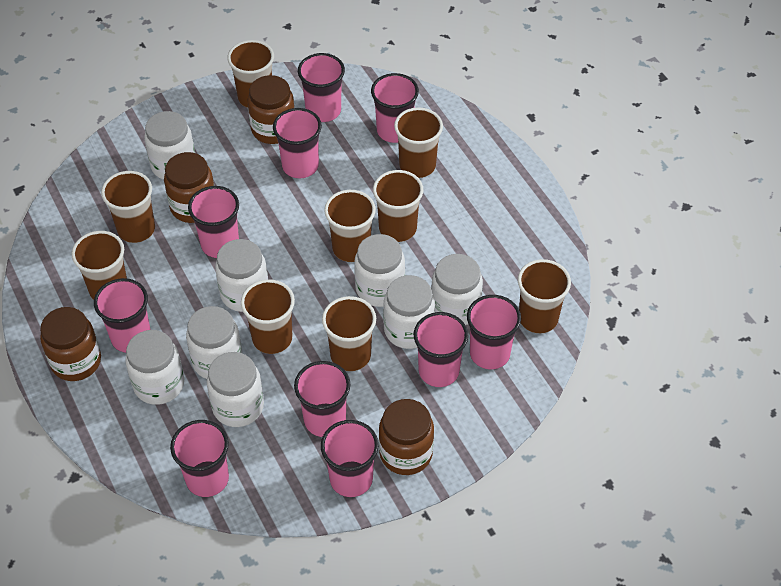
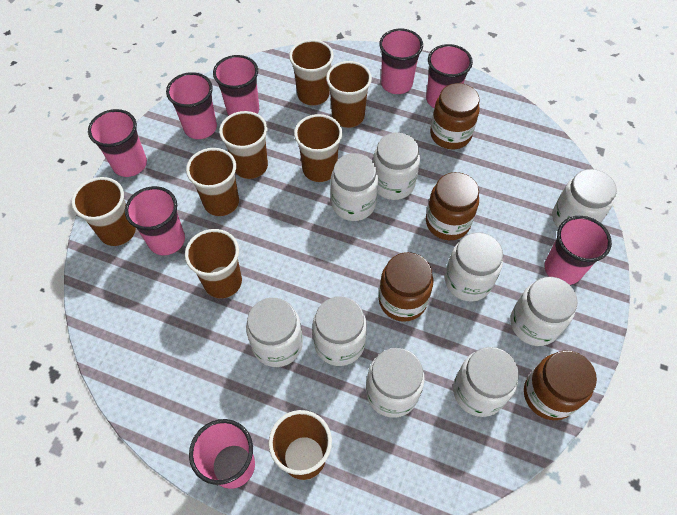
brown cup: [71,231,127,300] [101,171,155,243] [227,40,274,108] [241,279,295,354] [322,296,376,371] [324,190,376,262] [373,170,423,242] [394,107,443,178] [518,259,571,333] = 9 -> [71,177,136,246] [185,229,242,298] [186,148,239,216] [219,111,268,179] [268,410,332,480] [289,39,334,106] [294,114,342,182] [326,61,372,128] = 8
pink cup: [94,278,151,353] [170,420,229,497] [188,186,239,258] [273,108,322,178] [294,361,351,437] [298,53,345,122] [321,420,379,497] [371,73,419,143] [414,312,468,387] [467,295,521,369] = 10 -> [88,109,147,177] [125,186,185,255] [166,72,217,139] [189,419,255,489] [213,55,259,116] [379,29,423,94] [426,44,473,108] [544,216,612,285] = 8
white jar: [125,330,184,405] [144,111,195,180] [186,306,242,379] [207,352,264,427] [215,239,268,312] [354,234,405,307] [383,275,435,349] [431,254,483,325] = 8 -> [246,298,303,367] [312,297,367,366] [331,153,378,221] [366,348,425,418] [373,133,420,200] [445,233,503,302] [453,347,519,417] [510,277,578,346] [552,169,617,228] = 9

